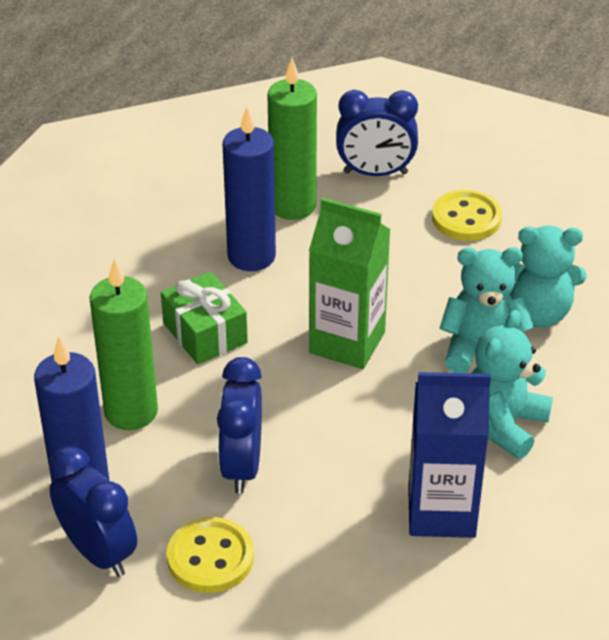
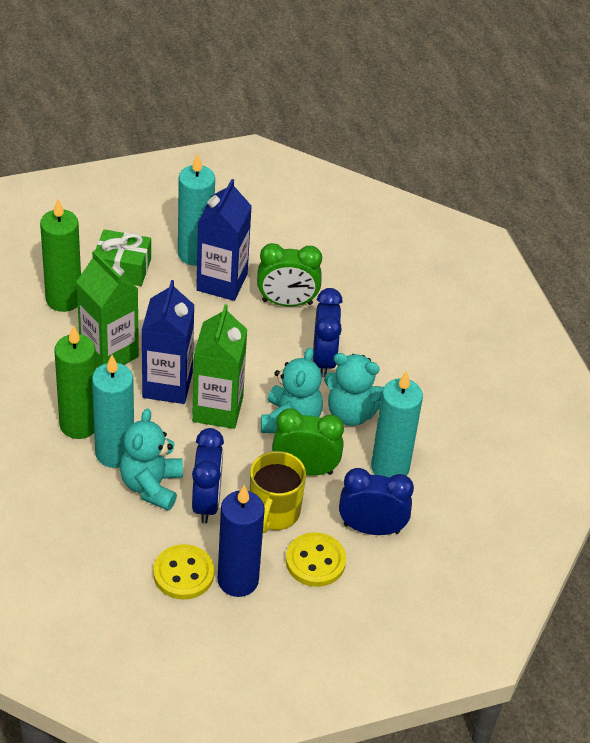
blue candle: [34,337,110,481] [223,107,276,271] = 2 -> [218,485,265,597] = 1
blue carton: [408,372,491,538] = 1 -> [141,280,194,404] [196,179,252,301] = 2
green carton: [309,198,391,369] = 1 -> [76,251,139,368] [192,304,247,429] = 2
green clock: none = 0 -> [257,243,322,306] [272,408,344,476] = 2
turquoise candle: none = 0 -> [92,355,134,468] [178,153,215,266] [371,371,423,478] = 3
yellow mug: none = 0 -> [250,451,306,533] = 1

